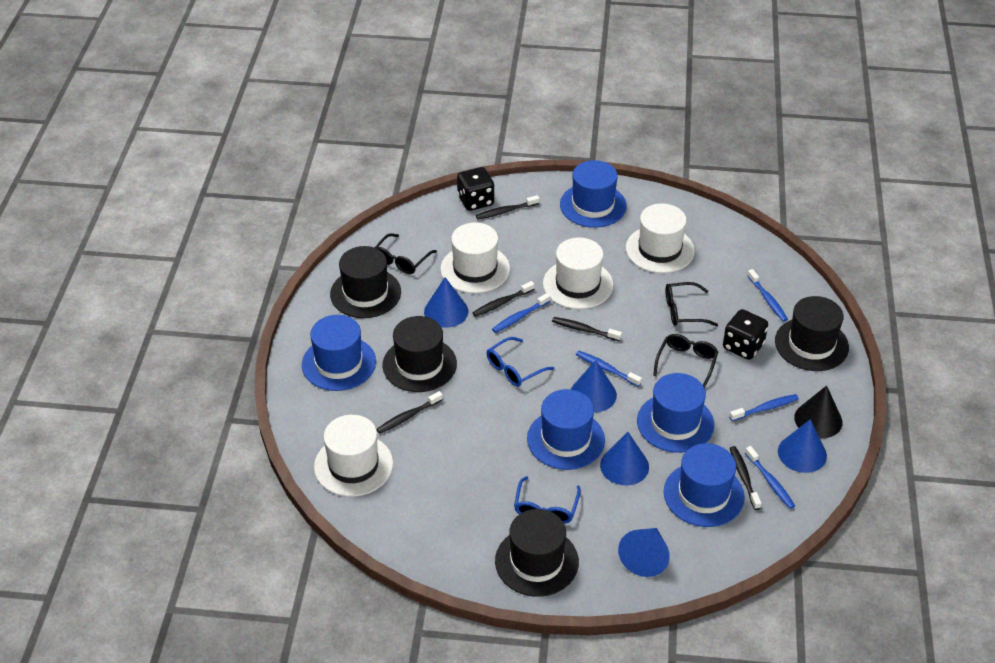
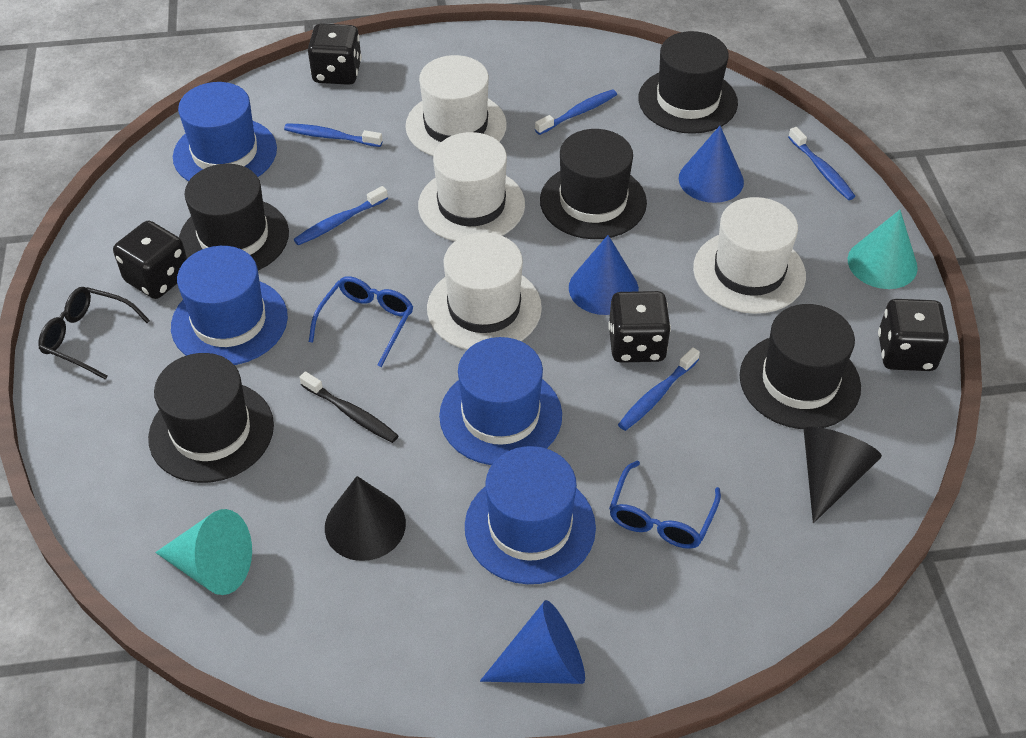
black cone: [794,385,842,438] = 1 -> [325,476,406,561] [804,427,882,523] = 2
black dice: [457,167,494,211] [723,309,768,360] = 2 -> [113,221,187,299] [308,23,362,85] [608,291,671,363] [878,299,949,371] = 4
black glasses: [375,233,437,274] [653,334,718,389] [666,282,718,326] = 3 -> [38,287,150,380] = 1
black hat: [330,246,401,318] [382,316,457,392] [495,509,579,597] [775,296,849,371] = 4 -> [148,353,274,483] [179,164,289,270] [540,129,647,239] [638,31,738,134] [740,304,861,429] = 5
black toothbrush: [377,391,443,434] [473,281,534,317] [476,195,540,219] [552,317,622,341] [730,446,761,510] = 5 -> [299,371,399,443] = 1
blue cone: [424,277,468,328] [571,360,617,412] [600,432,649,485] [618,528,670,577] [778,419,827,473] = 5 -> [480,600,585,684] [569,235,639,315] [679,126,744,203] = 3
blue hat: [302,315,376,391] [527,389,605,470] [560,160,627,228] [637,373,714,453] [664,443,745,527] = 5 -> [171,246,288,365] [173,82,277,181] [439,337,562,465] [465,446,596,584] = 4
turquoise cone: none = 0 -> [155,509,252,595] [848,210,918,289] = 2

